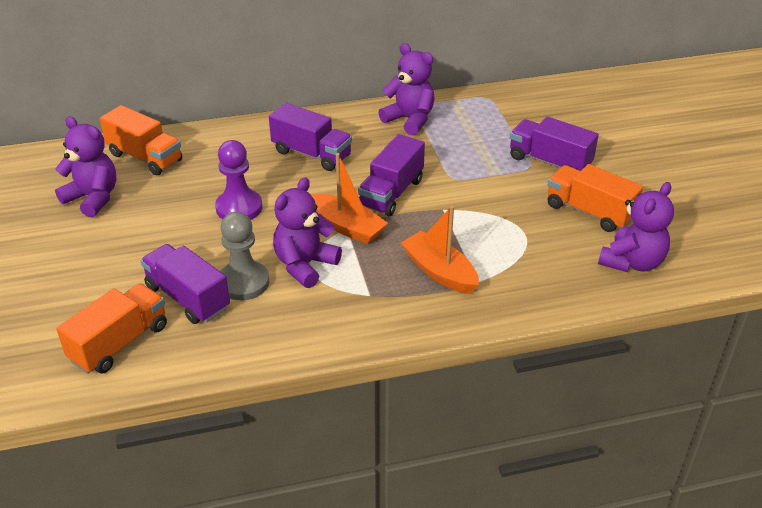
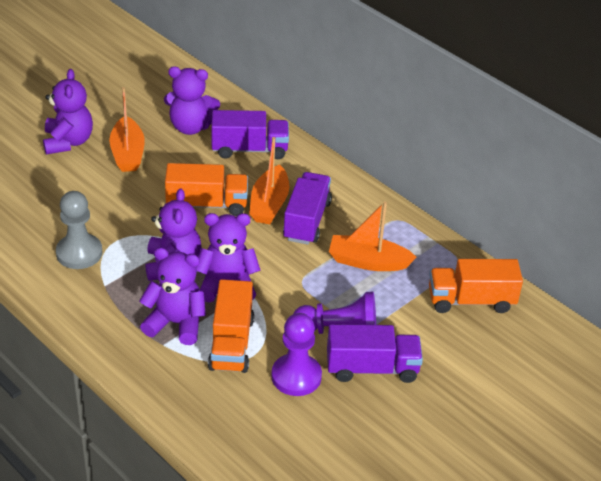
orange boat: [311,153,388,244] [401,206,479,294] = 2 -> [109,87,145,172] [249,137,289,224] [329,201,417,271] = 3
purple pawn: [215,140,262,220] = 1 -> [271,313,322,396] [293,292,376,334] = 2
purple teddy bear: [55,116,116,217] [273,177,342,288] [378,43,435,135] [598,182,674,272] = 4 -> [43,69,93,154] [139,247,206,345] [145,188,202,281] [164,66,220,135] [196,213,261,303] = 5
purple truck: [141,244,230,324] [269,103,352,171] [358,134,425,216] [510,117,599,171] = 4 -> [211,110,289,159] [283,172,332,245] [327,324,423,383] = 3

